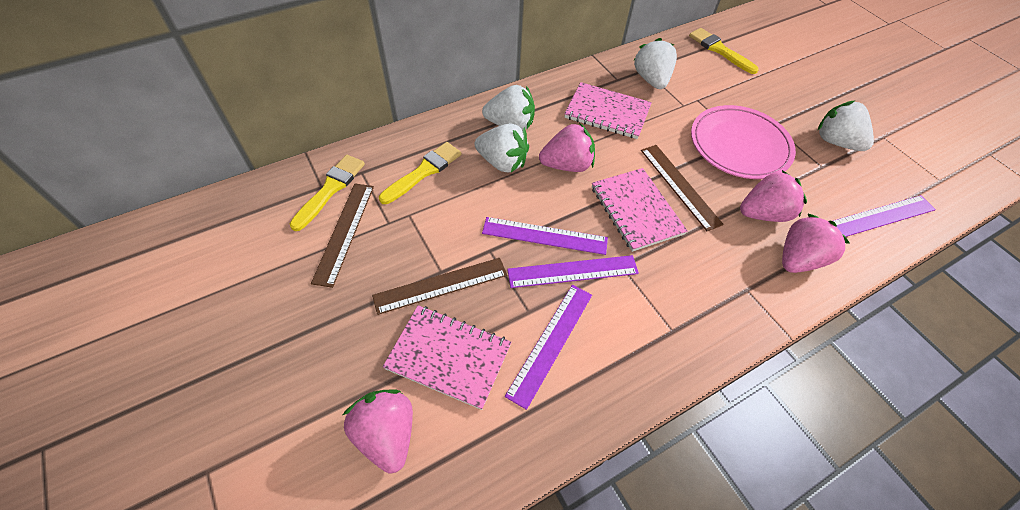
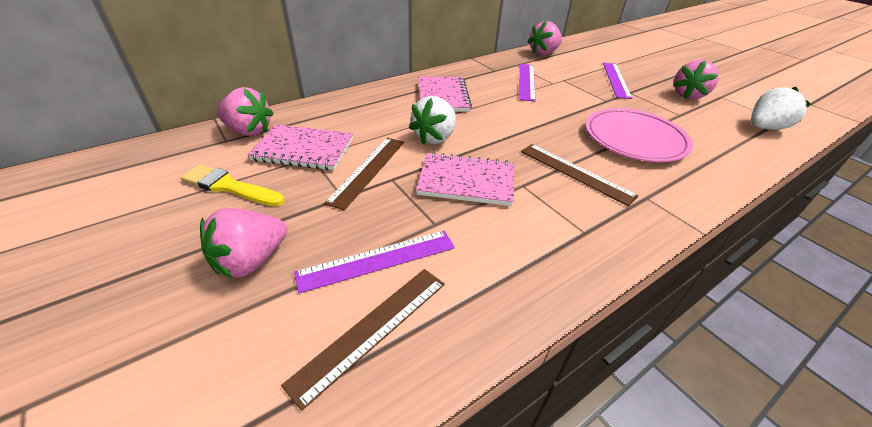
purple ruler: [482,217,608,255] [505,285,592,410] [507,255,639,288] [833,195,936,237] = 4 -> [294,231,455,293] [519,64,536,102] [603,63,632,99] = 3
white strawberry: [474,123,529,173] [482,85,535,130] [634,38,677,89] [817,101,874,151] = 4 -> [409,96,456,145] [751,87,811,130] = 2
yellow brush: [290,155,365,231] [379,142,462,204] [689,28,759,74] = 3 -> [181,164,284,206] = 1

